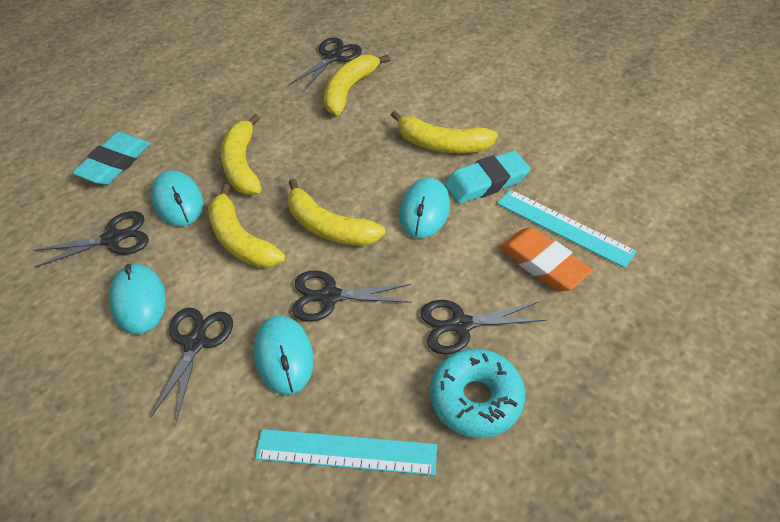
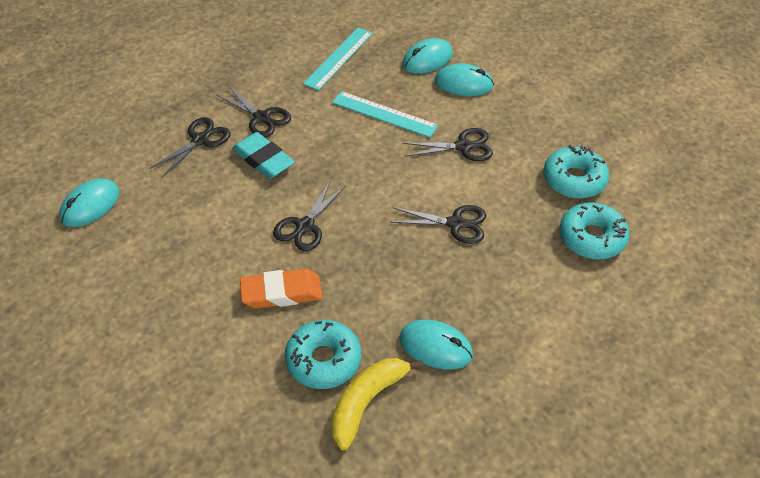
turquoise donut: [430,348,525,438] = 1 -> [285,320,361,389] [543,145,609,199] [559,202,629,259] = 3
turquoise eraser: [72,132,150,185] [444,150,530,204] = 2 -> [232,132,295,179] = 1
yellow banana: [208,184,285,268] [221,114,262,195] [288,179,385,246] [324,55,390,115] [391,111,498,153] = 5 -> [331,358,424,450] = 1

